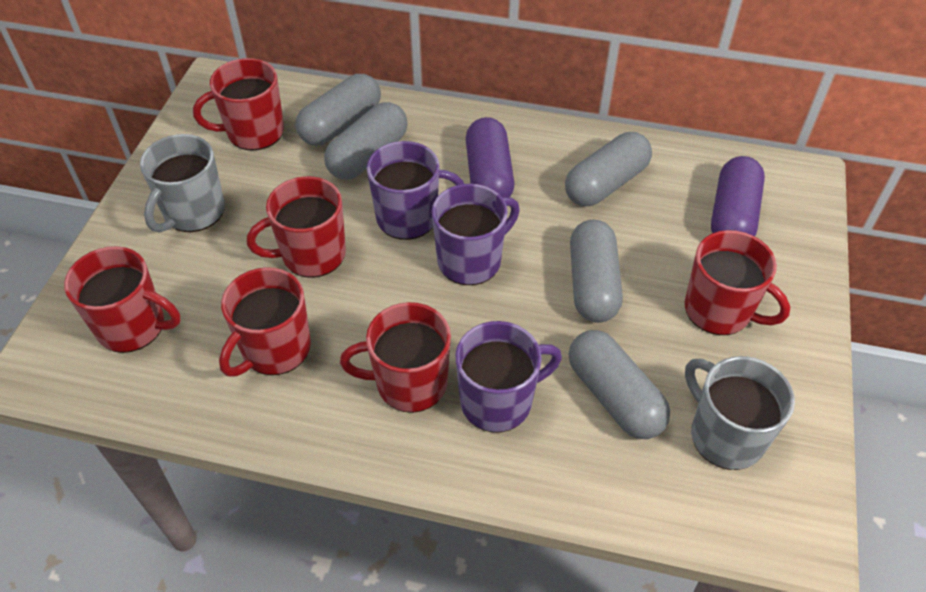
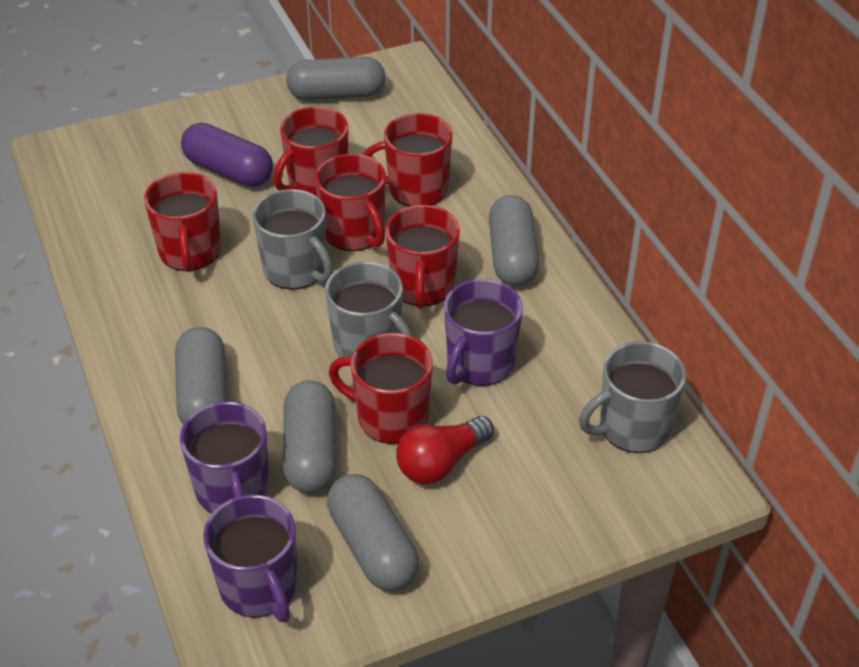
grey mug: [140,134,225,233] [685,356,795,470] = 2 -> [252,189,333,290] [325,261,413,358] [579,341,686,453] = 3
purple capsule: [466,117,514,198] [711,156,765,236] = 2 -> [181,123,273,187] = 1
red light bulb: none = 0 -> [396,416,494,484] = 1

